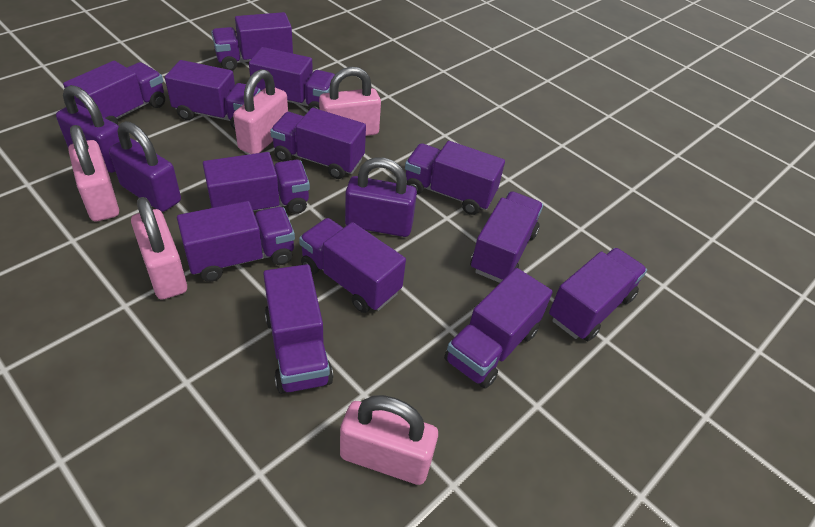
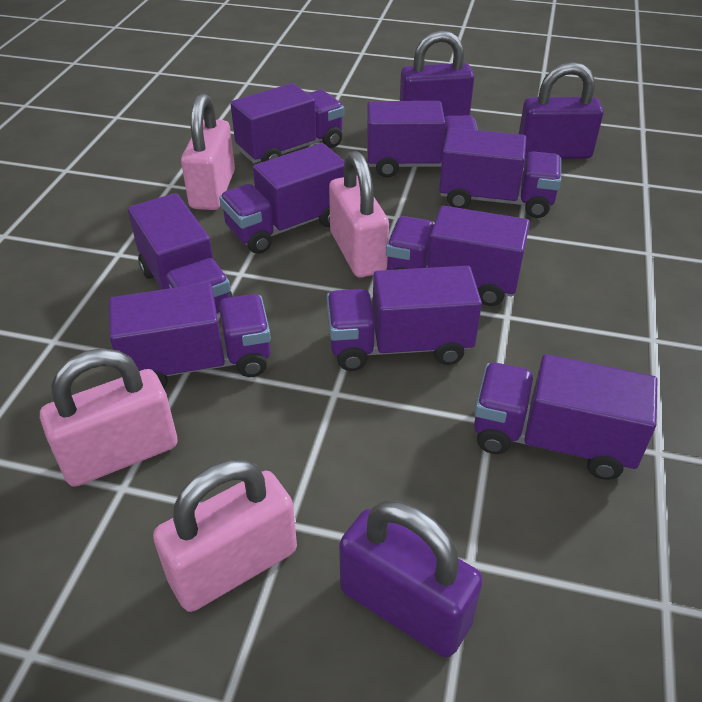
pink padlock: [68,125,119,221] [131,197,187,300] [233,69,288,154] [319,67,381,136] [340,395,438,485] = 5 -> [40,348,177,487] [153,459,297,612] [181,93,235,210] [329,151,389,277] = 4
purple truck: [63,61,165,125] [165,60,260,129] [177,201,295,282] [203,152,310,214] [211,12,293,71] [249,47,335,110] [263,264,333,394] [270,108,366,179] [299,218,406,313] [405,141,505,215] [444,268,553,389] [470,191,543,283] [549,248,647,341] = 13 -> [109,283,271,388] [128,193,234,315] [219,143,344,254] [230,83,344,163] [327,266,482,371] [367,101,478,178] [386,206,530,306] [439,128,561,218] [474,354,657,480] = 9

